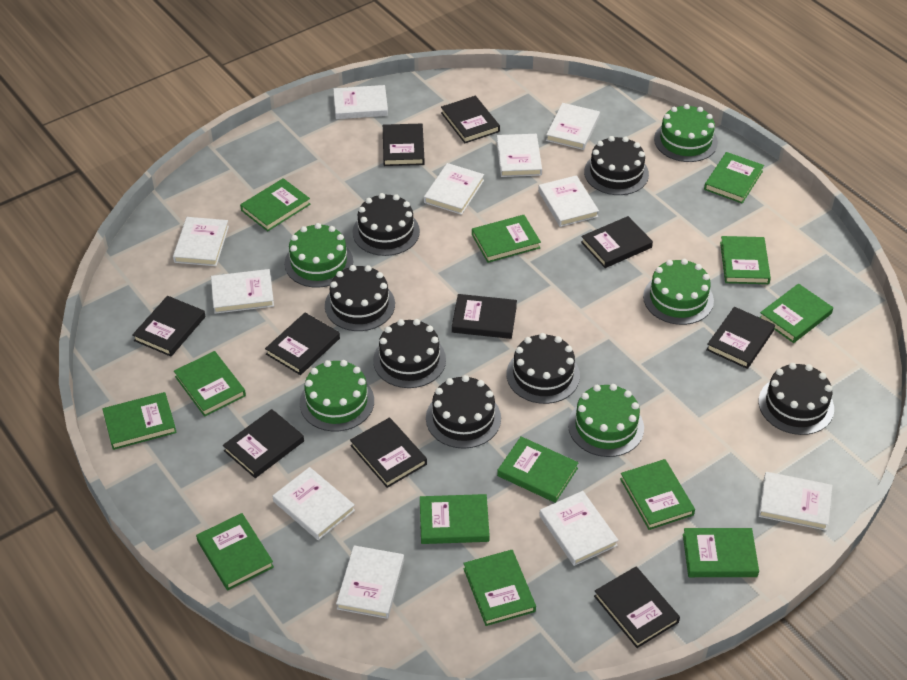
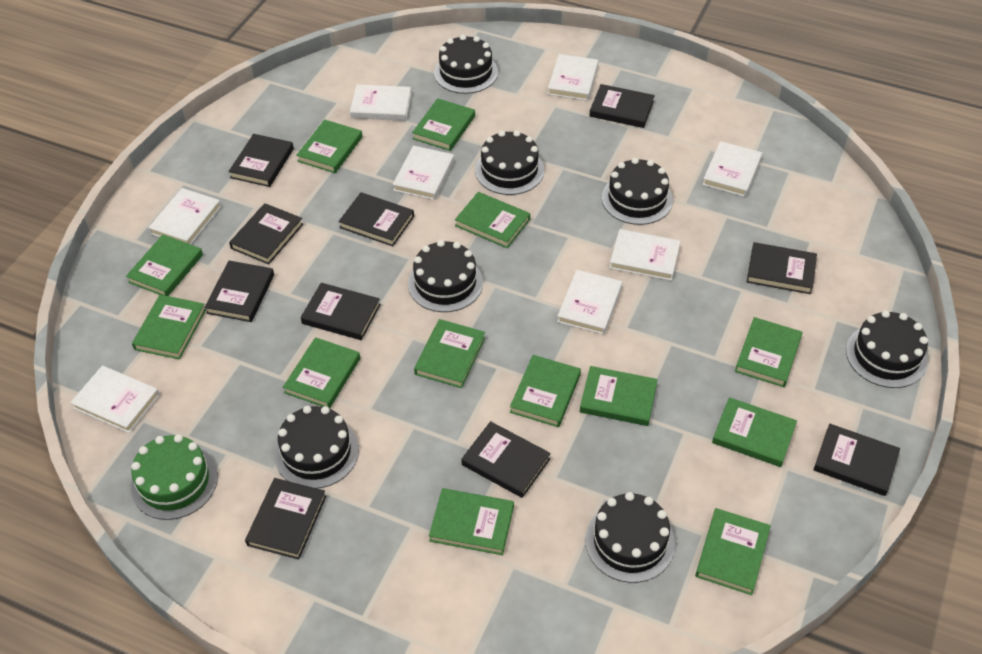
green cake: [284,223,353,288] [300,360,374,431] [568,384,644,457] [643,259,714,325] [654,104,718,162] = 5 -> [131,434,218,520] = 1
white book: [173,217,229,266] [211,269,274,314] [273,467,355,540] [333,85,388,119] [336,545,404,619] [424,163,484,215] [497,134,542,177] [538,175,599,227] [539,491,618,566] [546,103,600,150] [759,472,832,531] = 11 -> [70,366,160,433] [148,188,221,244] [350,84,411,121] [393,146,454,200] [548,54,598,101] [557,270,622,335] [610,229,681,281] [702,141,762,197] = 8

